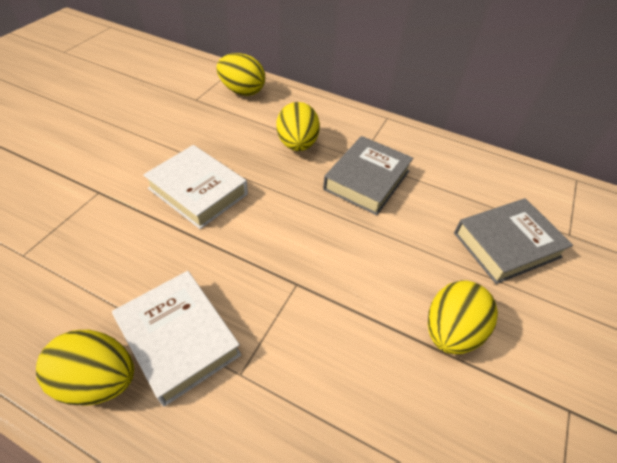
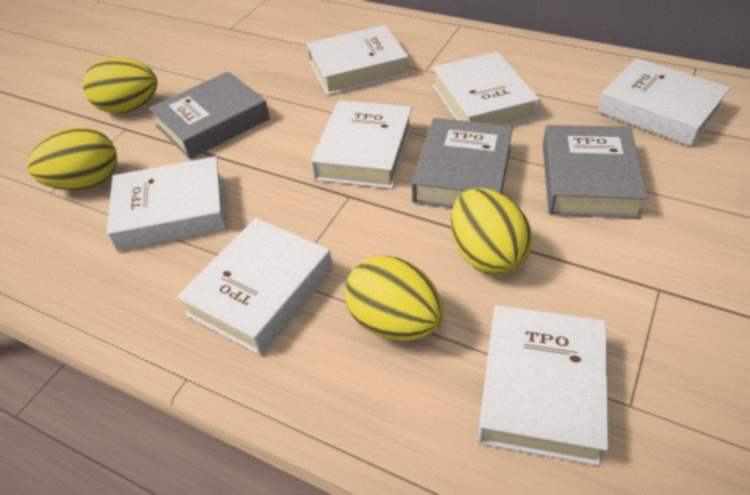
grey book: [323,136,413,215] [454,198,573,284] = 2 -> [149,72,270,159] [412,118,513,208] [543,125,648,218] = 3
white book: [112,271,241,407] [143,145,248,229] = 2 -> [107,156,227,251] [177,218,333,355] [307,25,409,95] [311,100,412,189] [432,52,540,126] [477,305,608,466] [597,58,730,147] = 7

